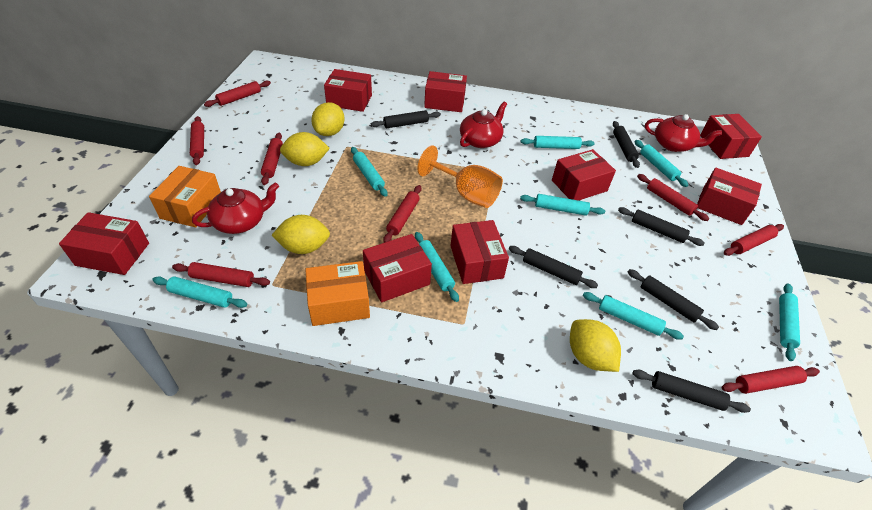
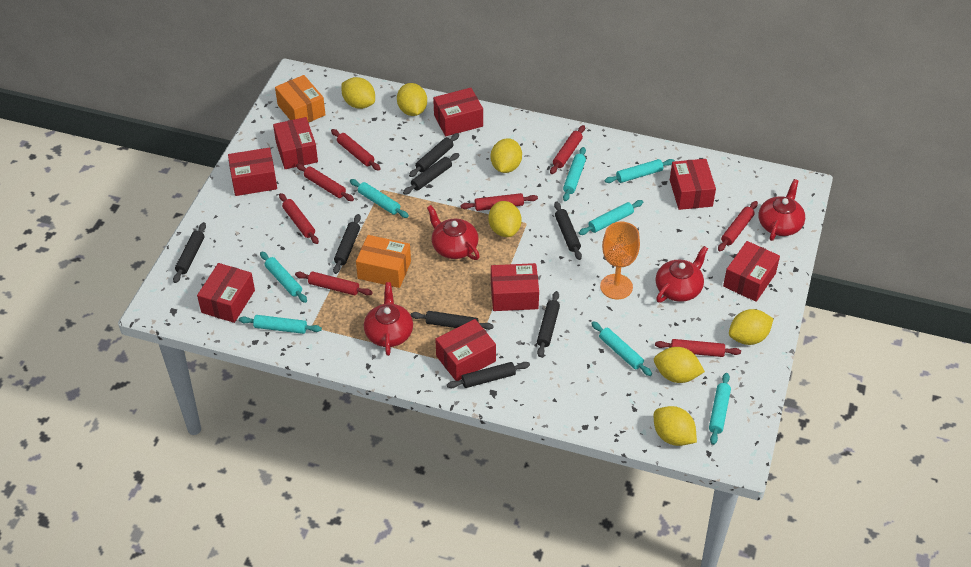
black rolling pin: [371,110,441,128] [509,246,598,288] [613,121,640,168] [618,207,705,246] [628,269,719,330] [632,370,751,413] = 6 -> [173,222,206,283] [333,214,361,274] [403,153,459,195] [409,133,459,177] [411,311,494,330] [447,362,530,388] [537,291,560,357] [554,201,582,260] = 8
red teapot: [192,182,279,234] [460,102,507,148] [645,114,722,152] = 3 -> [364,282,413,356] [427,205,480,260] [655,246,708,303] [758,179,805,241] = 4
yellow lemon: [272,215,330,254] [280,132,330,166] [311,102,345,136] [570,319,621,372] = 4 -> [342,77,375,109] [397,83,427,116] [489,201,522,237] [491,138,522,173] [654,347,705,383] [654,406,697,446] [729,309,773,345] = 7

